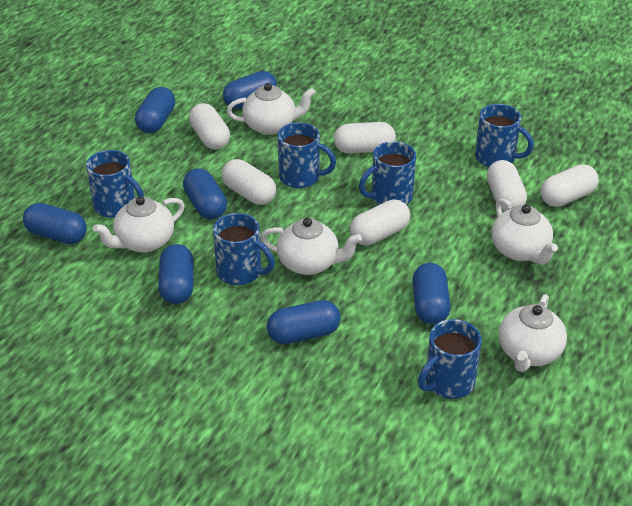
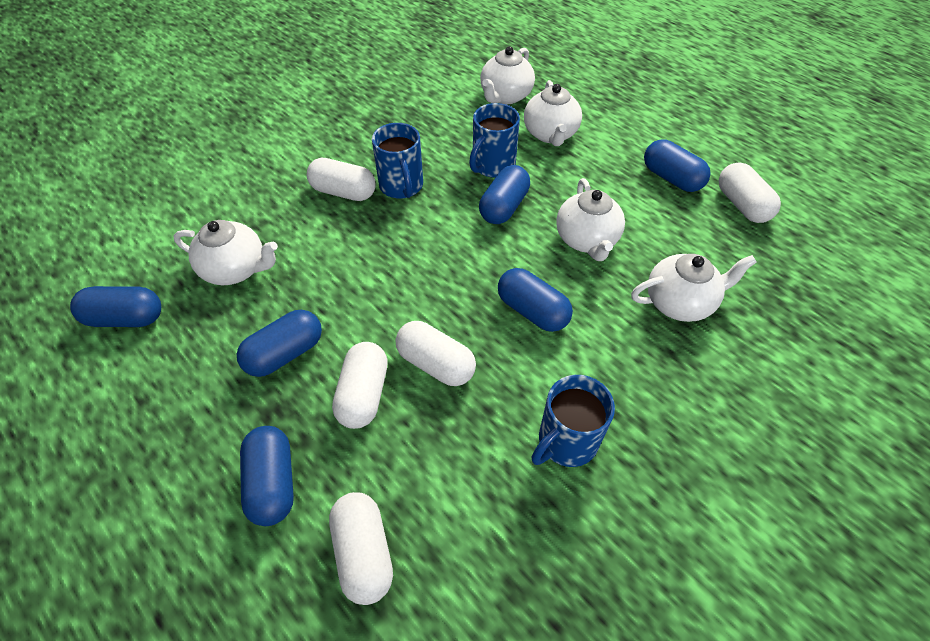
blue capsule: [23,203,87,244] [135,87,175,133] [158,244,194,304] [183,168,227,220] [223,71,277,109] [267,300,341,344] [412,263,451,324] = 7 -> [70,286,161,327] [237,310,322,377] [240,426,294,526] [479,165,530,224] [498,268,573,332] [644,140,711,192] = 6
blue mug: [86,150,144,218] [213,213,275,285] [278,122,336,188] [359,141,416,205] [418,319,482,399] [475,104,534,167] = 6 -> [372,123,423,199] [469,103,520,178] [531,375,615,467] = 3
white capsule: [189,103,230,150] [222,159,276,205] [334,122,396,154] [350,199,410,246] [487,160,527,211] [541,164,599,207] = 6 -> [307,158,376,201] [329,492,393,605] [332,342,388,429] [396,321,476,386] [719,162,781,223] = 5

